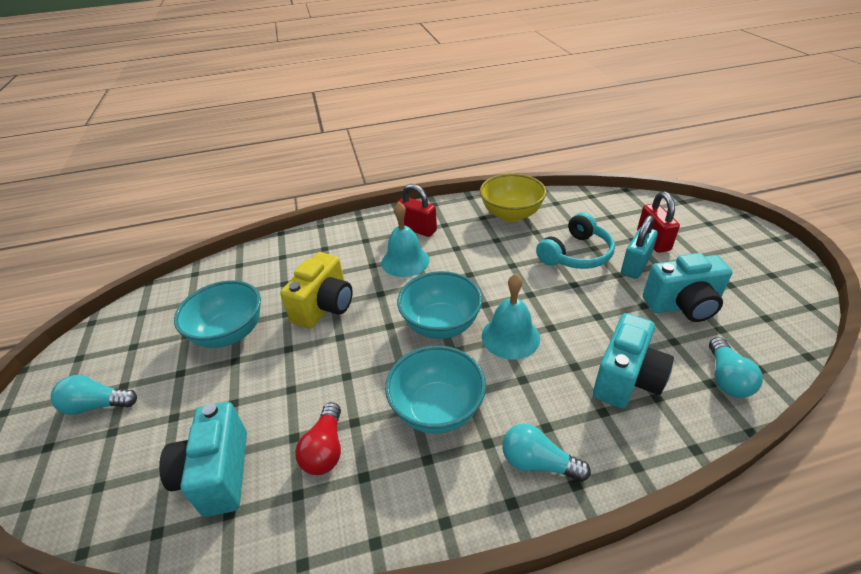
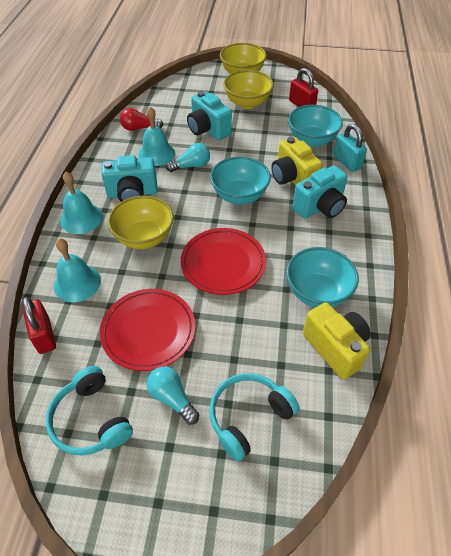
red plate: none = 0 -> [100,289,195,371] [181,228,266,295] = 2
turquoise bell: [381,202,430,277] [482,274,540,360] = 2 -> [54,238,101,302] [60,172,103,234] [138,107,175,166] = 3
turquoise headphones: [536,212,615,269] = 1 -> [46,366,133,456] [210,373,300,462] = 2
turquoise light bulb: [51,375,137,415] [502,424,591,482] [709,337,763,398] = 3 -> [147,366,199,425] [166,143,210,172] = 2
yellow bowl: [480,174,547,222] = 1 -> [108,196,174,249] [220,43,266,74] [223,70,274,109] = 3
yellow camera: [280,252,353,329] = 1 -> [271,137,322,186] [303,302,371,380] = 2

